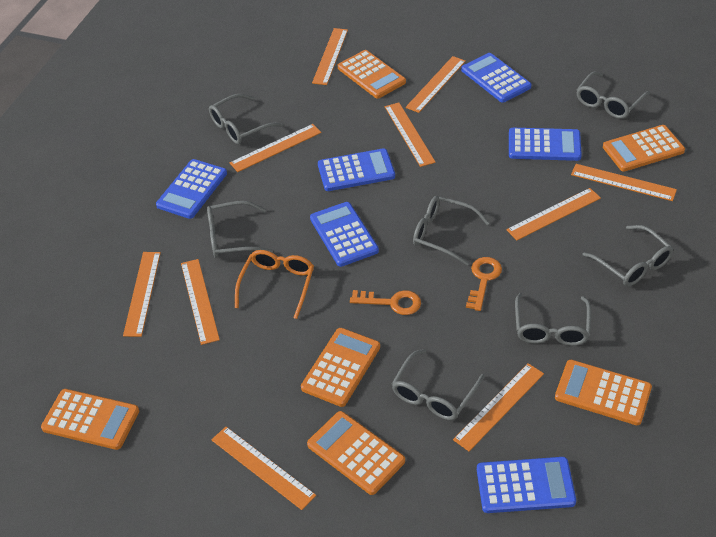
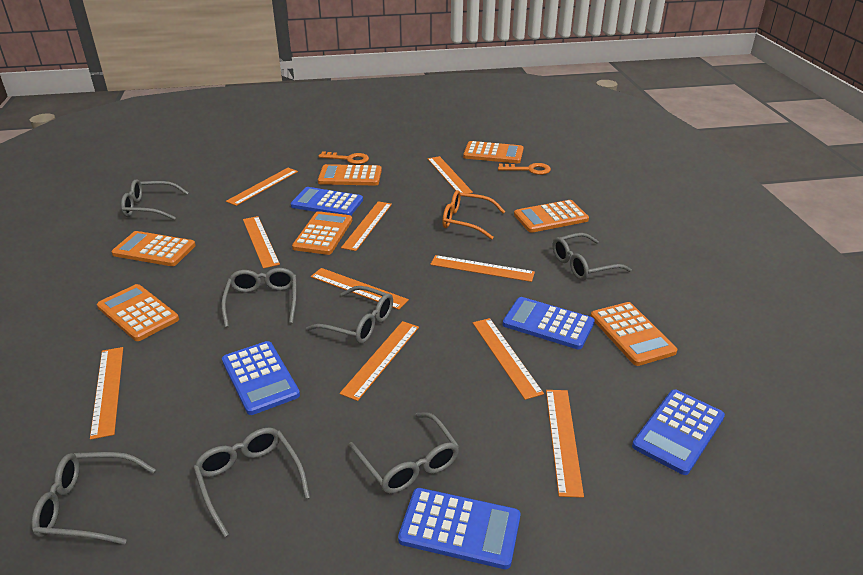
blue calculator: [156,159,227,219] [310,202,379,267] [318,148,395,191] [461,53,532,103] [477,457,576,513] [509,128,582,161] = 6 -> [222,341,300,415] [291,187,363,216] [398,488,520,569] [503,297,595,349] [632,390,725,475] = 5
orange calculator: [41,389,139,450] [301,328,380,407] [307,411,405,495] [338,50,406,99] [555,360,652,425] [603,125,685,171] = 6 -> [97,284,179,341] [112,231,196,266] [292,211,352,255] [318,164,382,185] [463,141,524,163] [514,200,589,233] [590,302,677,366] = 7

